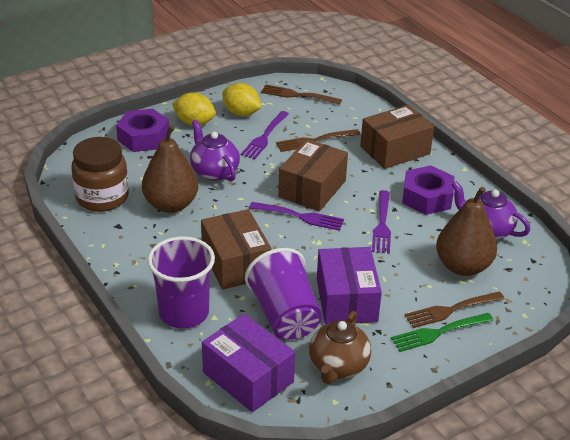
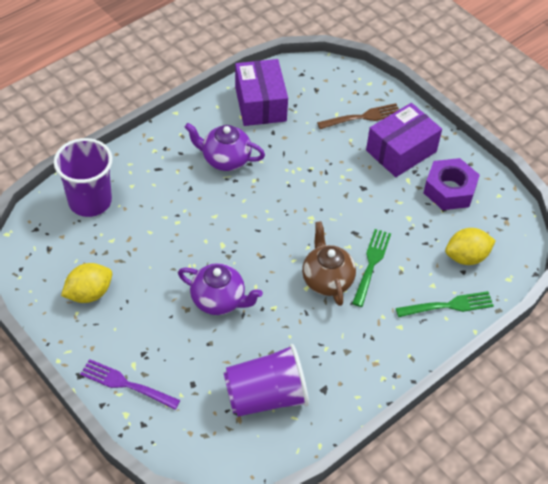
brown box: [201,209,271,290] [278,139,348,212] [360,105,434,169] = 3 -> none = 0
brown fork: [261,84,342,105] [276,129,361,152] [405,291,505,328] = 3 -> [317,103,399,129] = 1
brown jar: [71,137,129,212] = 1 -> none = 0
brown pear: [142,125,198,213] [436,187,497,276] = 2 -> none = 0
green fork: [391,313,494,352] = 1 -> [352,229,391,307] [396,291,494,317] = 2
purple fork: [241,111,289,159] [249,202,344,231] [372,190,391,254] = 3 -> [80,359,181,410] = 1
purple nut: [116,109,169,152] [402,165,454,215] = 2 -> [423,158,480,210] = 1

